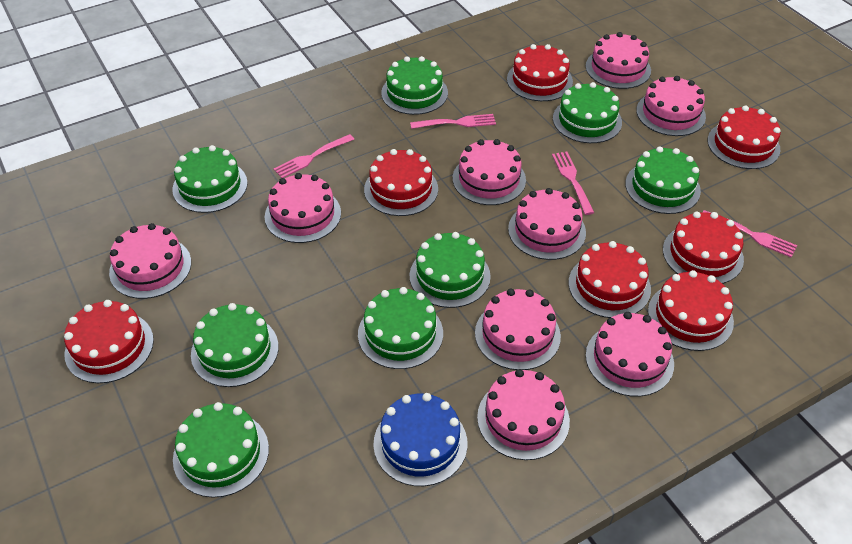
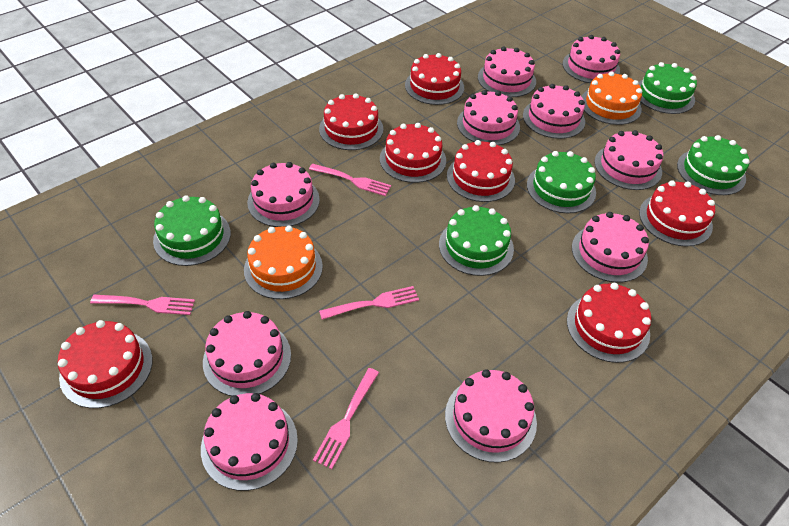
blue cake: [374,393,467,486] = 1 -> none = 0
green cake: [172,145,248,213] [173,402,269,498] [191,303,279,387] [358,287,443,369] [381,56,448,115] [409,232,491,308] [553,82,622,143] [625,146,701,214] = 8 -> [153,195,231,266] [439,205,514,276] [527,151,596,213] [638,62,697,114] [677,135,750,195] = 5
orange cake: none = 0 -> [244,226,323,299] [581,71,642,125] = 2
pink cake: [109,223,191,299] [265,173,341,243] [453,139,526,205] [475,289,561,370] [477,369,570,460] [508,188,586,260] [586,32,651,89] [586,312,674,397] [636,76,706,136] = 9 -> [201,393,298,491] [203,311,291,396] [247,162,320,227] [445,369,537,463] [457,90,520,145] [478,47,536,97] [523,84,585,139] [562,35,620,83] [572,212,649,283] [594,130,663,190] = 10

